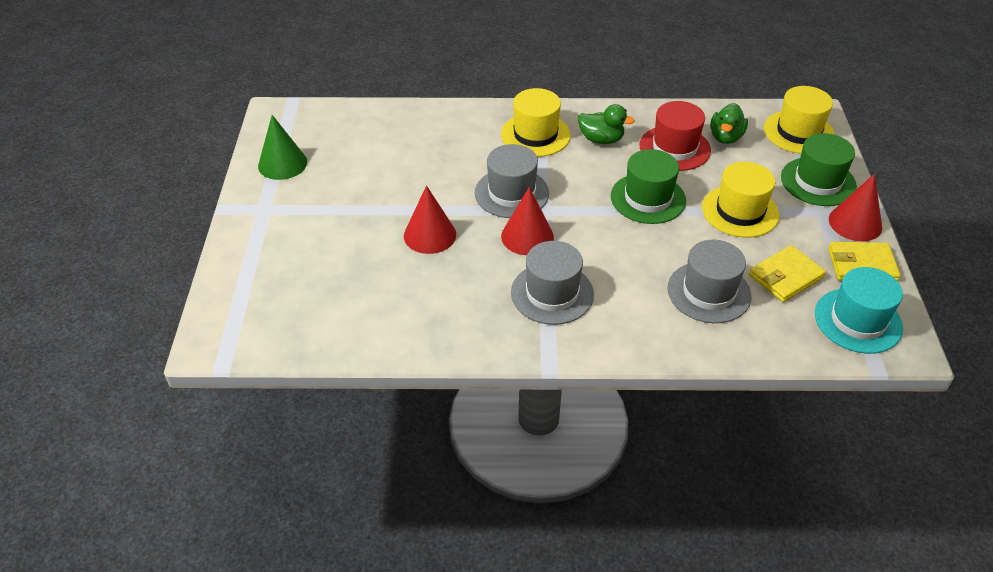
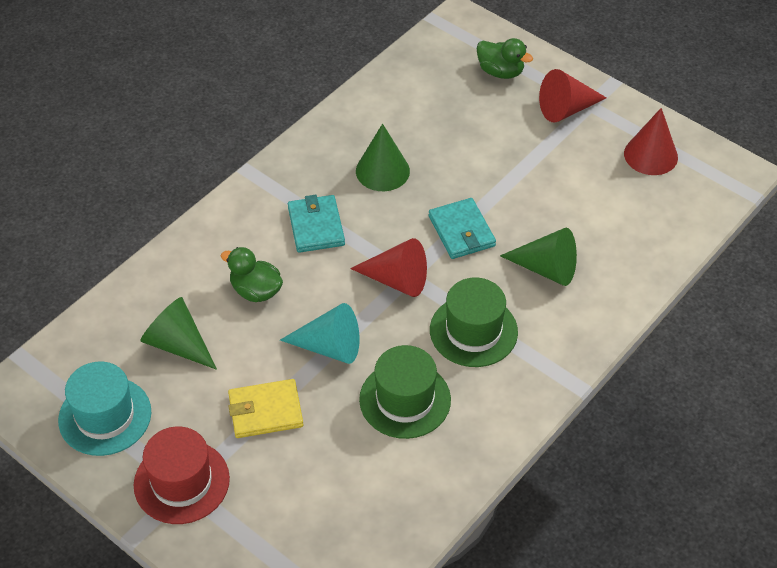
green cone: [258,115,307,180] = 1 -> [140,297,217,370] [356,124,410,191] [500,228,577,286] = 3
grey hat: [475,144,549,218] [511,241,594,325] [667,240,751,323] = 3 -> none = 0
turquoise cone: none = 0 -> [280,303,359,364] = 1
turquoise wallet: none = 0 -> [288,195,345,253] [429,198,496,259] = 2
yellow hat: [501,88,571,157] [702,162,780,238] [764,86,835,154] = 3 -> none = 0
yellow wallet: [749,245,826,302] [828,242,901,281] = 2 -> [228,379,303,438] = 1

